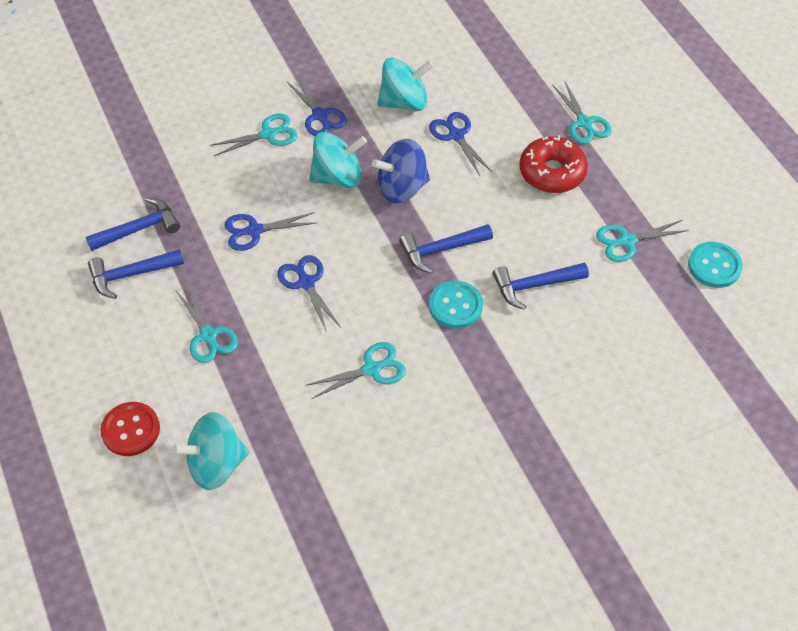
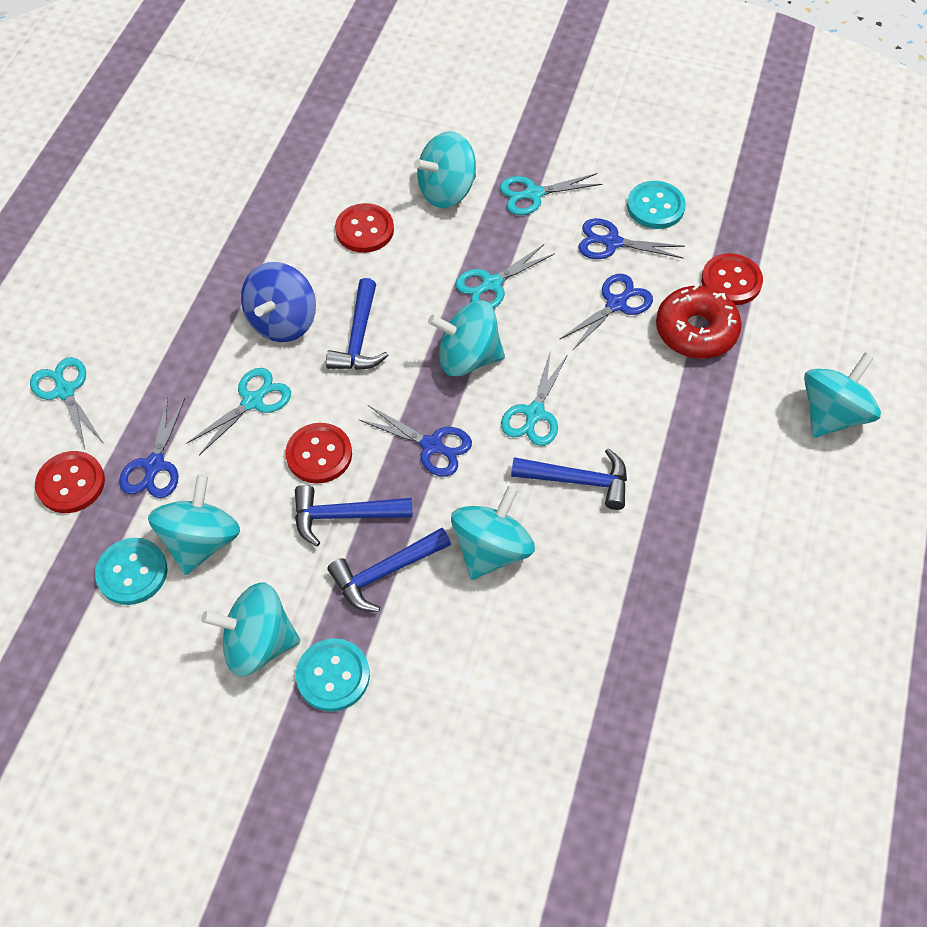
red button: [100,402,160,456] = 1 -> [35,451,105,513] [285,423,352,484] [335,203,394,253] [701,253,763,305] = 4
turquoise button: [429,280,483,329] [688,242,743,288] = 2 -> [95,538,167,605] [296,638,370,712] [627,181,686,229] = 3
turquoise spinning top: [172,412,249,490] [309,132,367,188] [377,58,434,111] = 3 -> [148,474,240,575] [201,583,300,677] [414,131,476,208] [428,300,505,377] [451,485,535,580] [804,353,881,437] = 6

